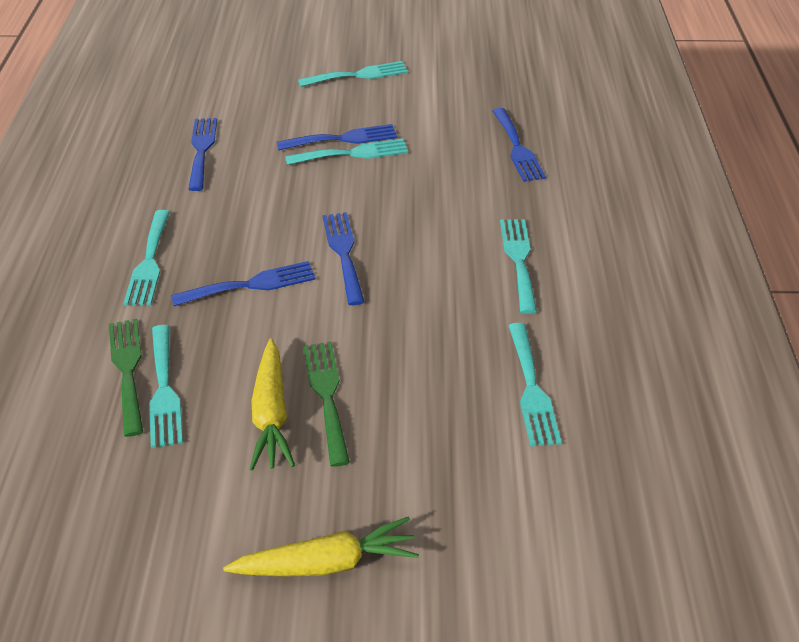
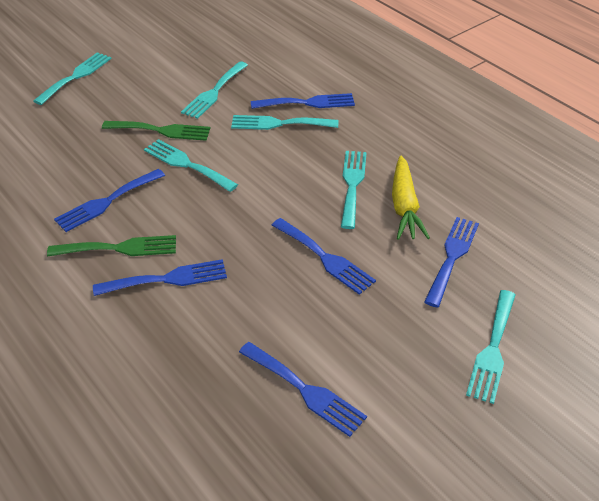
blue fork: [171,261,316,306] [188,118,217,191] [277,124,397,150] [322,212,364,305] [493,108,546,182] = 5 -> [54,169,165,232] [93,259,227,296] [239,342,367,437] [251,93,355,109] [272,218,376,295] [424,217,479,308] = 6
yellow carrot: [223,516,419,577] [249,338,295,471] = 2 -> [392,156,430,240] = 1

